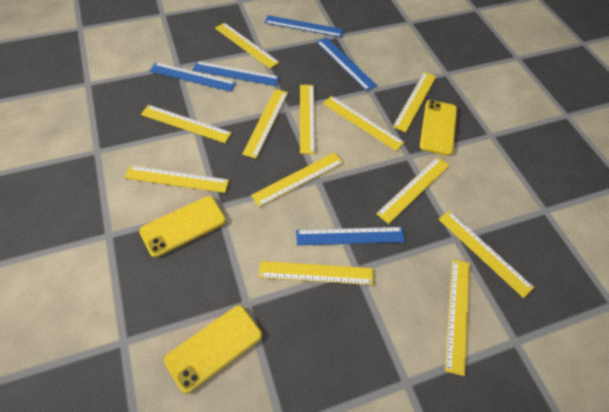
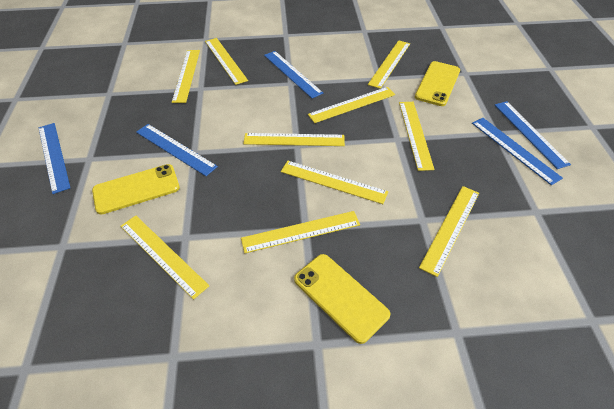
yellow ruler: [125,165,229,193] [141,105,232,143] [215,23,280,69] [242,89,288,159] [251,152,344,207] [259,261,374,285] [300,85,315,154] [323,96,405,151] [376,157,450,224] [393,72,436,133] [439,210,534,298] [445,260,470,376] = 12 -> [120,216,209,300] [172,50,200,103] [205,38,248,85] [241,211,360,253] [243,133,345,146] [281,161,388,204] [308,87,395,123] [368,40,410,89] [399,102,435,171] [419,186,479,277] = 10

